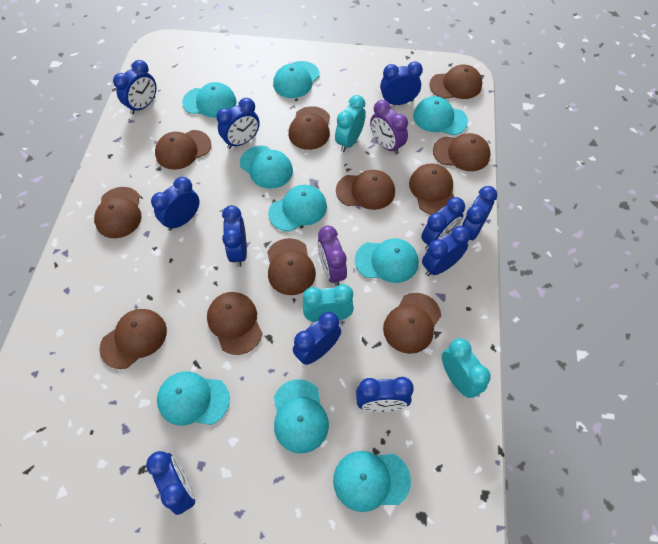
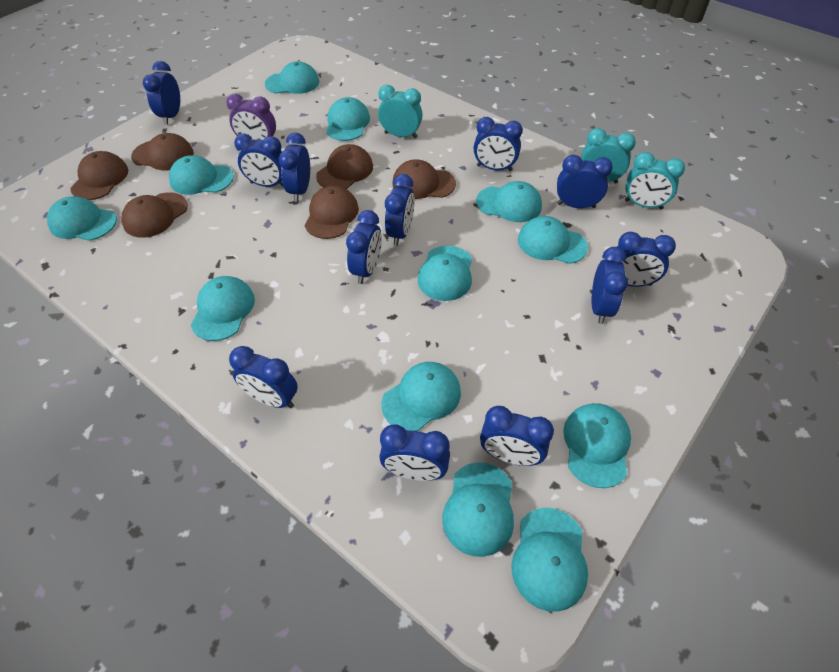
blue clock: [113,60,156,114] [146,451,195,515] [151,177,199,231] [216,98,260,149] [222,205,247,267] [293,312,341,365] [356,377,414,412] [380,61,423,105] [421,197,465,251] [422,226,470,276] [461,186,497,240] = 11 -> [143,61,180,125] [229,346,298,408] [234,134,283,187] [279,132,310,202] [346,210,382,284] [379,424,450,481] [385,174,415,246] [474,117,523,171] [480,406,554,466] [557,155,613,208] [591,247,628,324] [617,232,676,287] = 12
brown cap: [94,187,142,238] [99,309,167,369] [155,130,211,170] [207,292,263,355] [267,238,316,295] [289,106,330,150] [336,170,395,210] [383,293,441,354] [409,164,454,215] [429,65,482,99] [433,133,491,171] = 11 -> [70,151,128,200] [122,192,188,238] [131,133,194,170] [305,186,359,239] [316,144,373,189] [393,159,456,199] = 6
purple clock: [318,226,347,286] [370,100,408,155] = 2 -> [226,94,276,141] = 1
turquoise cap: [157,371,230,425] [182,82,236,118] [240,145,293,189] [268,185,327,232] [273,61,320,98] [274,379,329,453] [333,451,411,512] [355,238,419,283] [413,96,468,135] = 9 -> [47,196,117,241] [169,155,234,195] [191,276,255,341] [265,61,319,94] [326,97,370,141] [381,362,461,431] [418,246,472,301] [442,462,514,557] [476,181,542,222] [511,508,588,612] [518,216,588,264] [563,403,631,488] = 12

